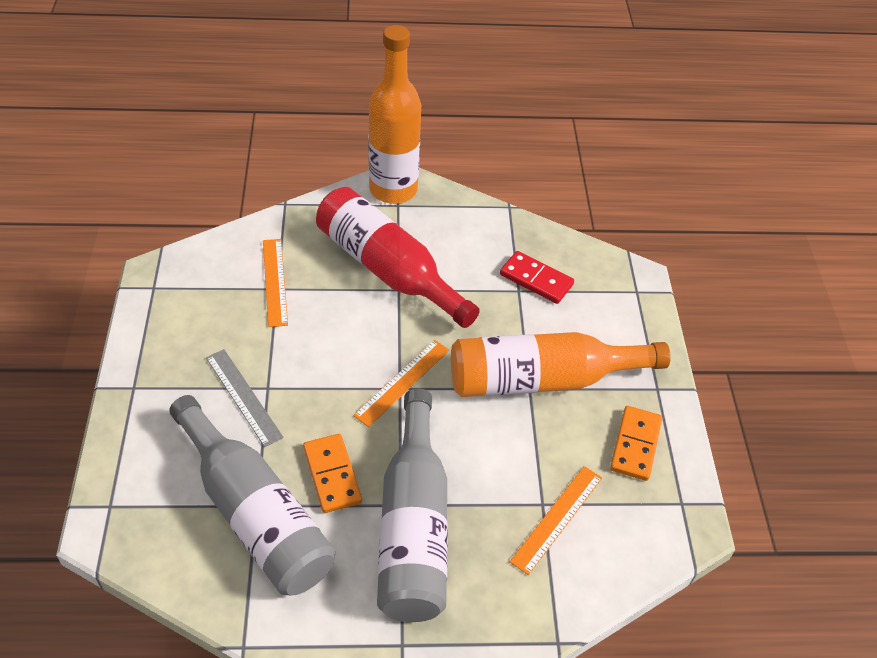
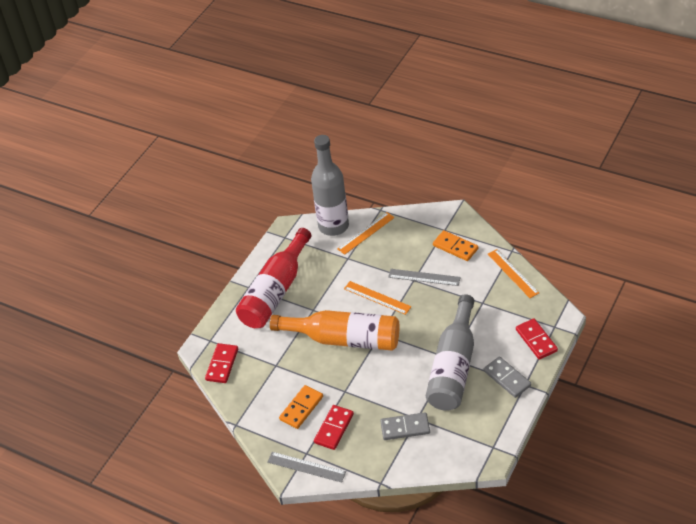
grey domino: none = 0 -> [380,412,430,440] [484,356,531,398] = 2
grey ruler: [206,349,283,447] = 1 -> [267,452,346,483] [388,269,461,286] = 2
orange bottle: [368,25,421,204] [451,332,671,397] = 2 -> [270,310,399,351] = 1
red domino: [500,251,574,304] = 1 -> [205,343,238,383] [314,405,354,450] [516,318,558,360] = 3

